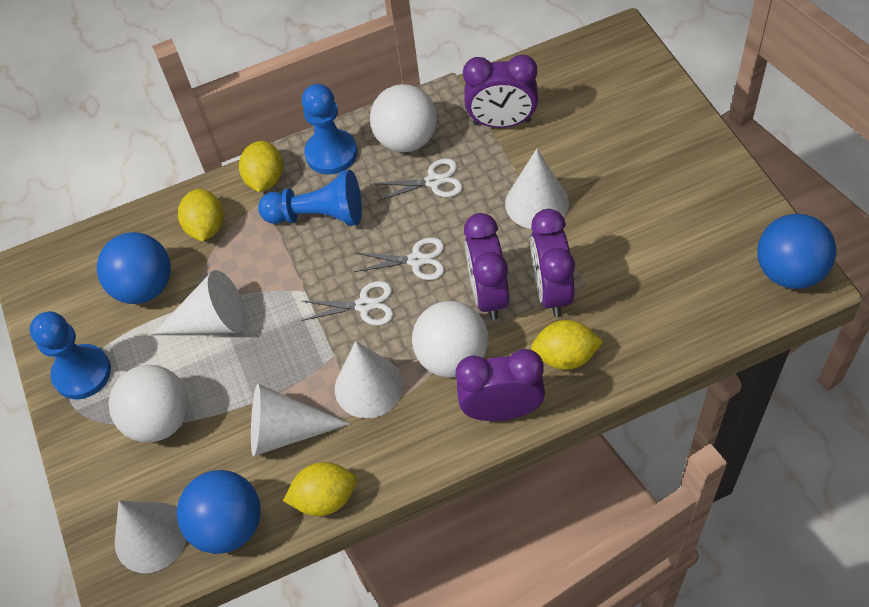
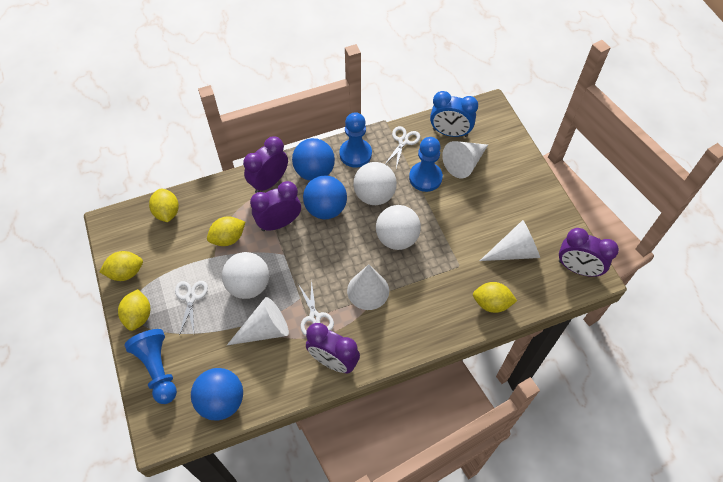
blue clock: none = 0 -> [430,91,478,137] = 1
white cone: [115,501,186,573] [153,270,246,334] [251,384,351,456] [335,341,403,418] [505,149,569,229] = 5 -> [227,297,289,345] [347,264,389,310] [442,141,488,178] [480,220,540,261] = 4
yellow lemon: [178,189,223,241] [239,141,283,192] [283,462,357,516] [531,320,604,370] = 4 -> [99,251,143,281] [118,289,150,331] [149,189,179,222] [207,216,245,246] [473,282,517,313] = 5

